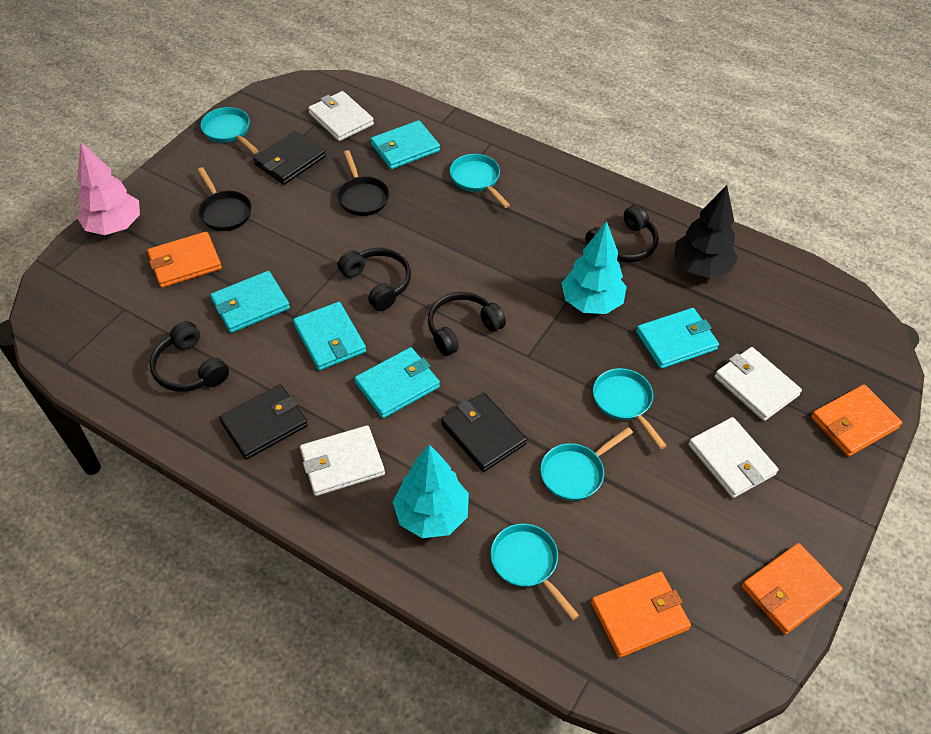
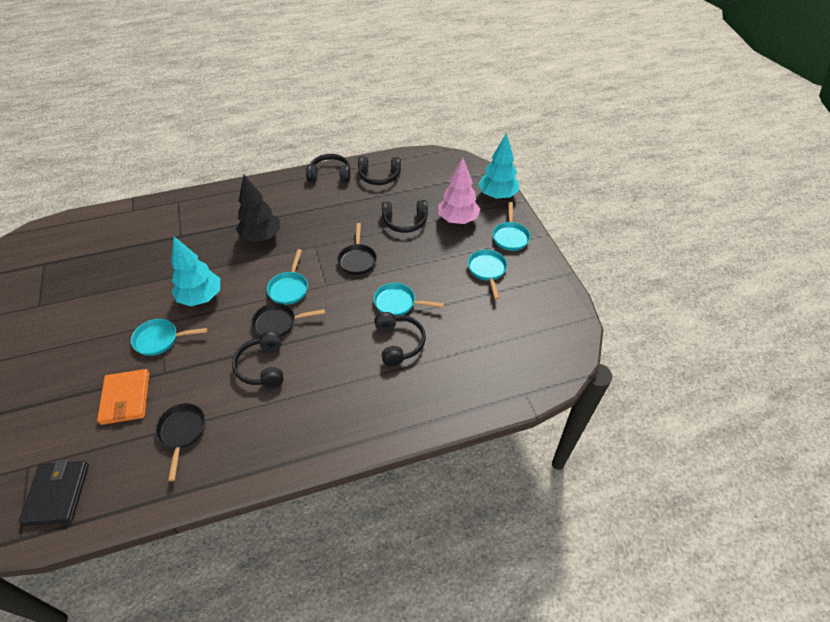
black headphones: [150,321,229,392] [338,248,411,311] [428,292,506,356] [585,204,659,262] = 4 -> [232,331,283,388] [306,154,351,182] [358,156,401,185] [374,312,426,366] [382,200,428,233] = 5
black pan: [197,167,251,231] [338,150,389,216] = 2 -> [155,403,206,481] [251,303,325,337] [337,223,377,275] = 3
black wallet: [219,384,308,460] [254,131,326,185] [441,393,527,472] = 3 -> [19,460,89,526] = 1
orange wallet: [147,231,222,288] [591,572,691,658] [742,543,843,635] [811,384,902,457] = 4 -> [97,369,150,425] = 1
turquoise wallet: [210,271,290,333] [293,302,366,371] [355,347,440,418] [371,120,440,169] [636,308,719,369] = 5 -> none = 0
white wallet: [300,425,385,496] [308,91,374,141] [688,417,779,498] [714,347,802,421] = 4 -> none = 0

